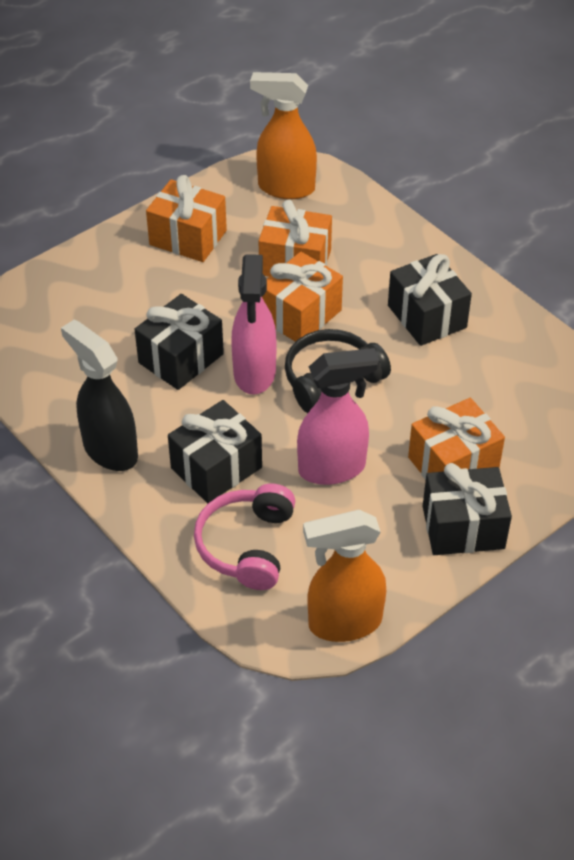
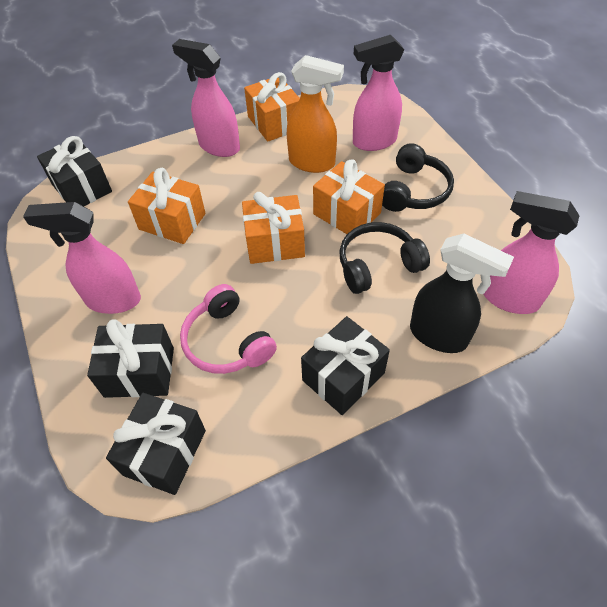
black headphones: [285,329,391,413] = 1 -> [339,222,430,294] [382,143,454,212] = 2
orange spray bottle: [250,72,317,199] [303,510,386,642] = 2 -> [287,55,344,173] = 1
pink spray bottle: [231,254,276,395] [297,348,379,485] = 2 -> [23,202,141,314] [172,39,240,157] [353,35,404,151] [483,191,580,314] = 4

